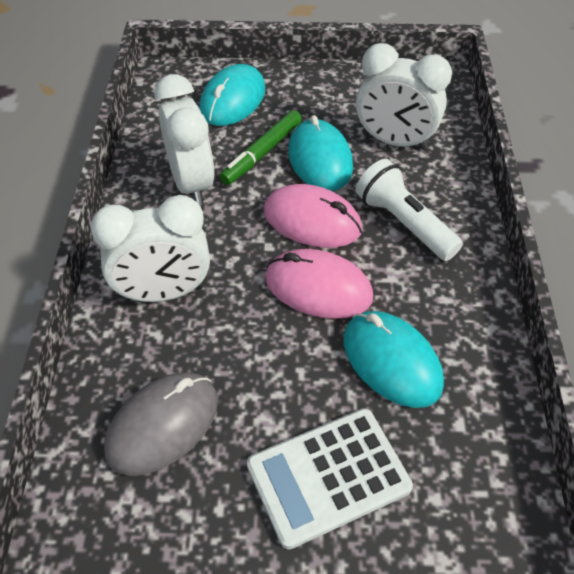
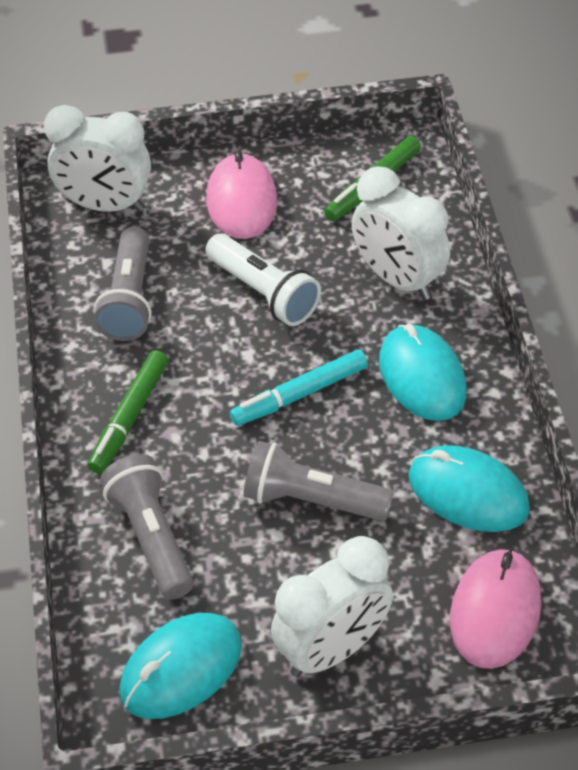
green marker: [220,110,302,185] = 1 -> [88,350,168,474] [324,136,421,221] = 2
grey flashlight: none = 0 -> [94,227,152,341] [100,454,194,600] [243,441,394,521] = 3
grey mouse: [104,373,218,476] = 1 -> none = 0
turquoise marker: none = 0 -> [230,349,368,426] = 1
white calculator: [247,408,413,550] = 1 -> none = 0

